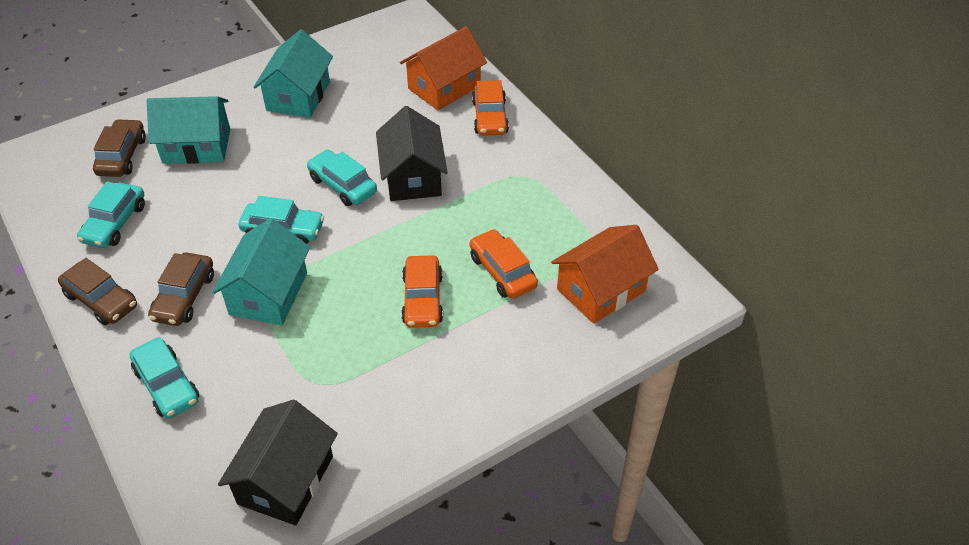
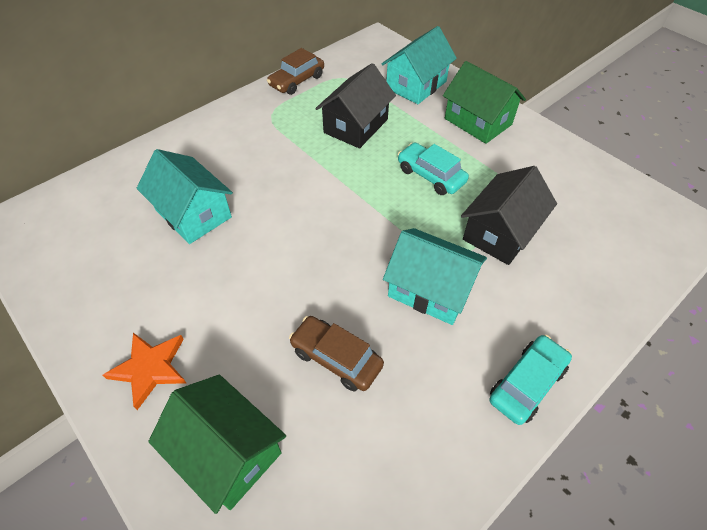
brown car: [58,258,137,325] [93,119,146,177] [148,252,214,326] = 3 -> [267,48,324,95] [289,316,384,391] = 2
green house: none = 0 -> [148,375,286,514] [443,61,526,144] = 2
orange car: [401,255,443,328] [470,229,538,299] [472,80,509,136] = 3 -> none = 0
orange house: [400,26,487,110] [551,225,659,324] = 2 -> none = 0
orange star: none = 0 -> [103,333,186,410] = 1
turquoise car: [77,182,145,248] [129,338,199,418] [239,196,324,244] [307,150,377,206] = 4 -> [398,142,469,195] [489,335,572,425] = 2

